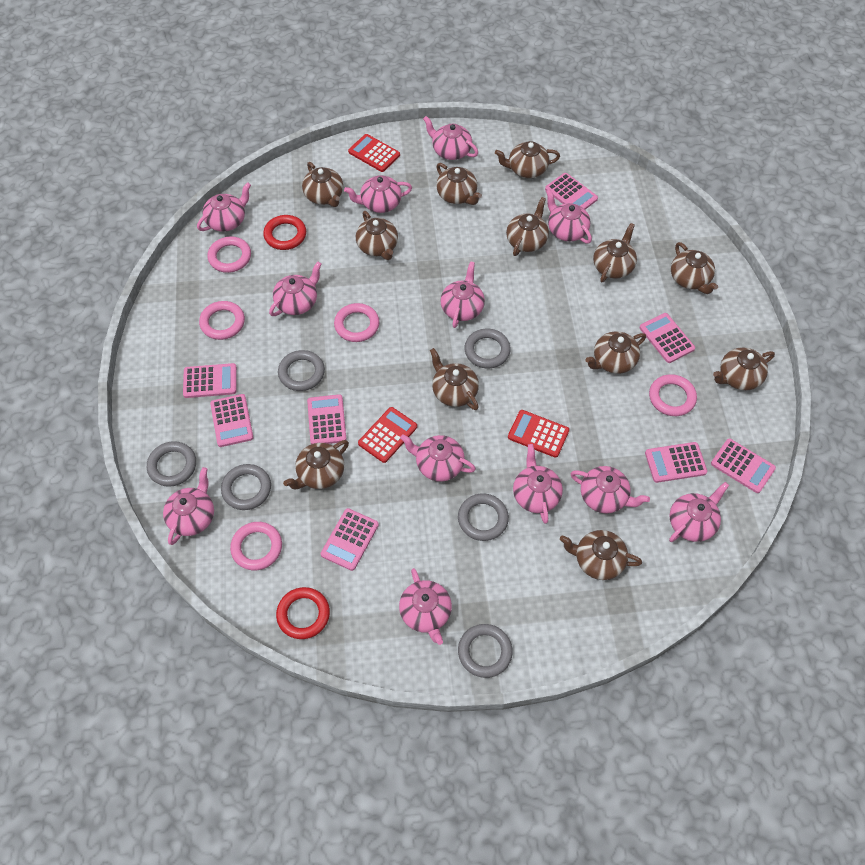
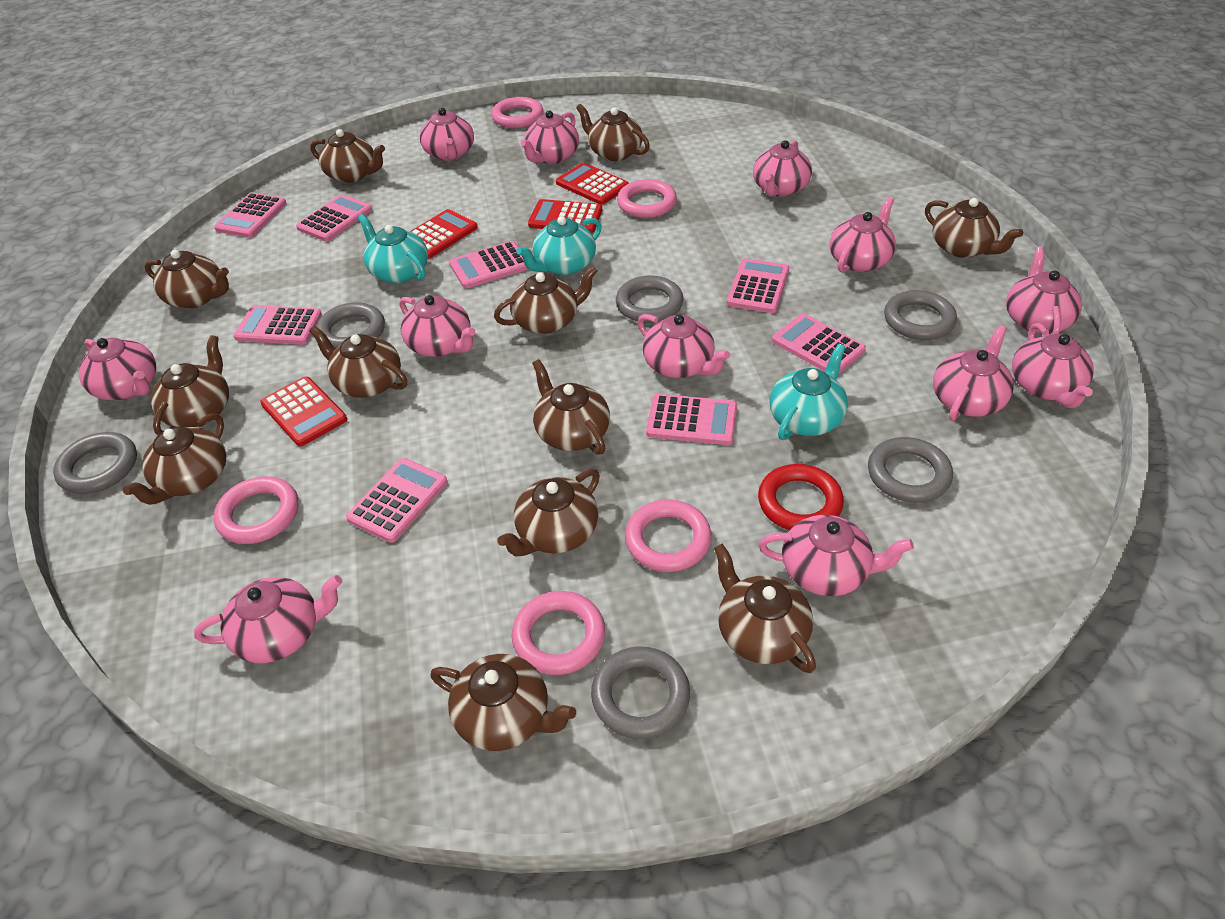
red calculator: [348,134,400,172] [358,407,417,463] [508,410,569,458] = 3 -> [260,376,347,447] [410,209,478,258] [528,199,602,233] [556,163,629,205] = 4
red ring: [263,215,306,250] [276,587,330,639] = 2 -> [758,464,844,530] = 1
turquoise teapot: none = 0 -> [358,214,428,283] [516,216,602,275] [769,344,848,440] = 3

